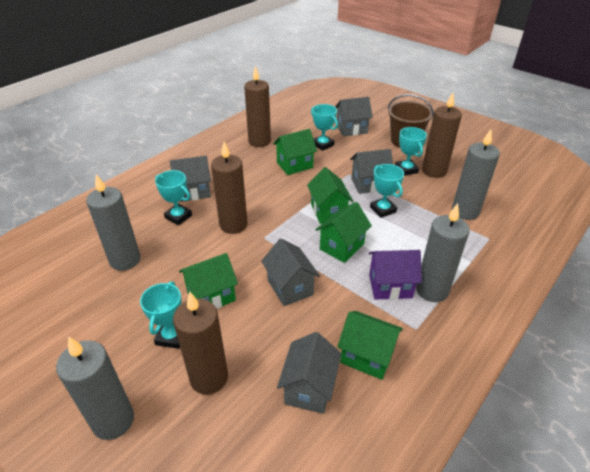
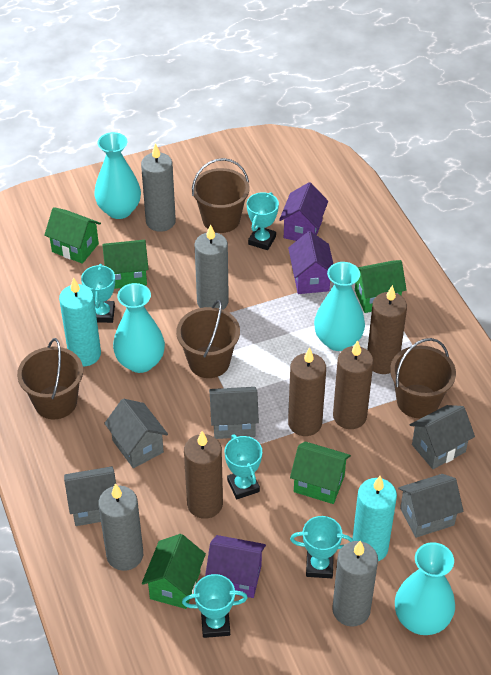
brown bucket: [388,94,434,148] = 1 -> [17,338,83,419] [176,300,240,378] [192,158,250,233] [390,338,456,418] = 4
purple house: [369,250,422,300] = 1 -> [205,535,266,598] [279,182,328,241] [288,231,333,294] = 3
turquoise candle: none = 0 -> [59,277,101,366] [352,476,397,561] = 2
turquoise vase: none = 0 -> [94,132,141,219] [113,283,165,373] [314,262,365,351] [395,542,455,635] = 4

